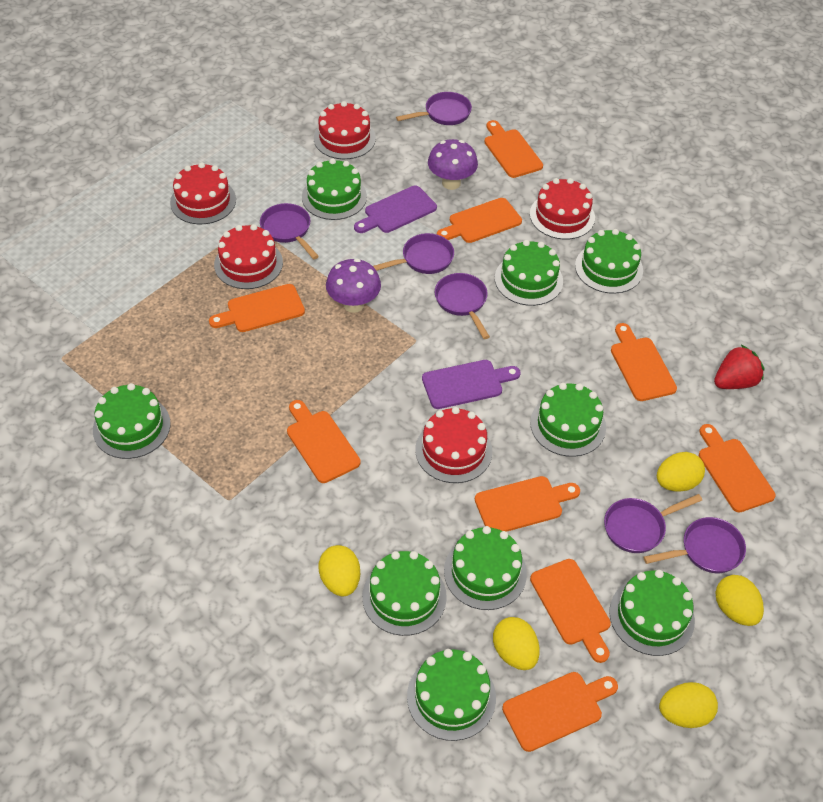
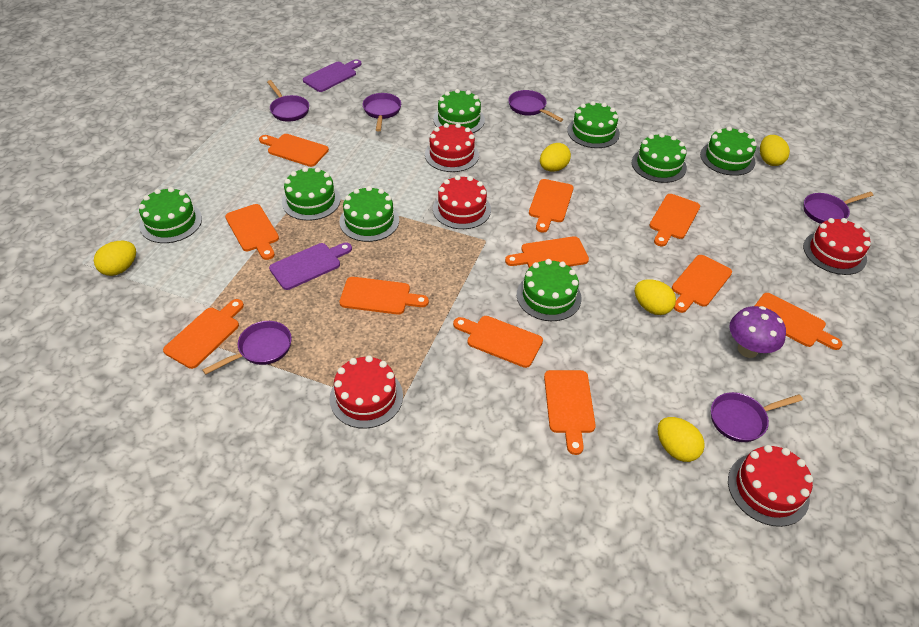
green cake: [93,383,171,459] [302,158,367,220] [362,551,447,636] [407,649,496,741] [444,526,527,610] [495,240,563,306] [530,383,606,457] [575,229,643,294] [609,570,695,656] = 9 -> [139,187,202,243] [282,167,341,221] [339,186,399,242] [433,89,485,133] [517,259,581,321] [567,101,620,148] [632,133,687,183] [700,126,757,176] = 8
orange cutting board: [209,284,305,332] [287,400,361,483] [437,198,522,243] [475,476,580,532] [484,120,543,178] [502,672,618,752] [530,559,611,663] [611,323,677,401] [699,424,776,512] = 9 -> [163,299,244,369] [225,204,279,260] [259,134,329,167] [339,277,429,315] [453,316,543,368] [505,236,589,268] [529,179,573,233] [544,370,596,455] [649,194,700,246] [672,255,732,313] [755,293,842,350] = 11
purple mushroom: [326,259,381,313] [428,139,478,190] = 2 -> [729,306,786,358] = 1
red strawberry: [714,345,764,389] = 1 -> none = 0

